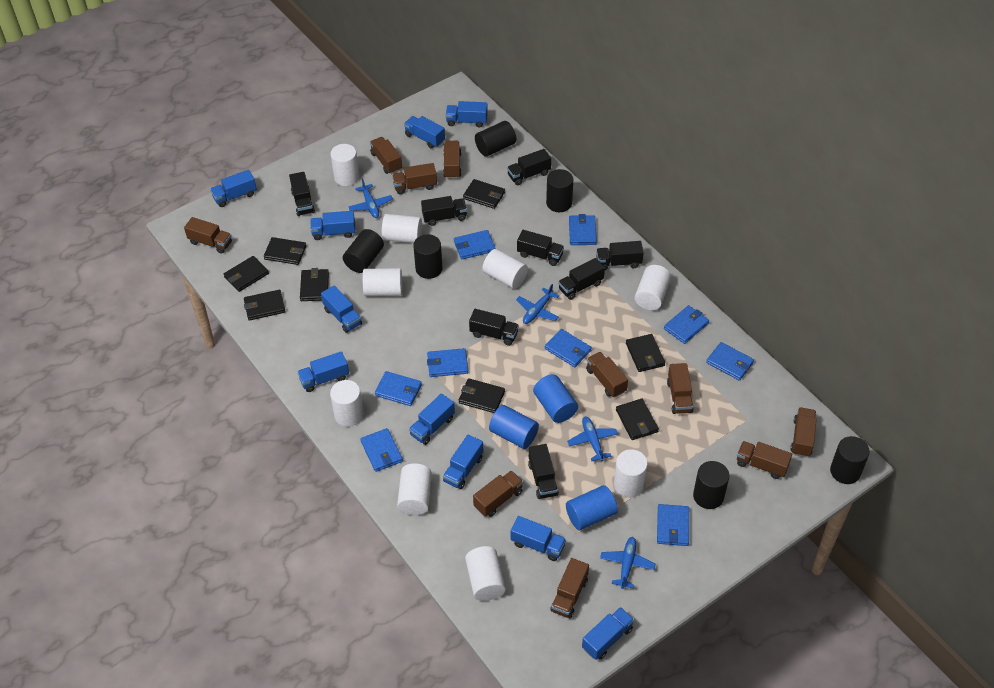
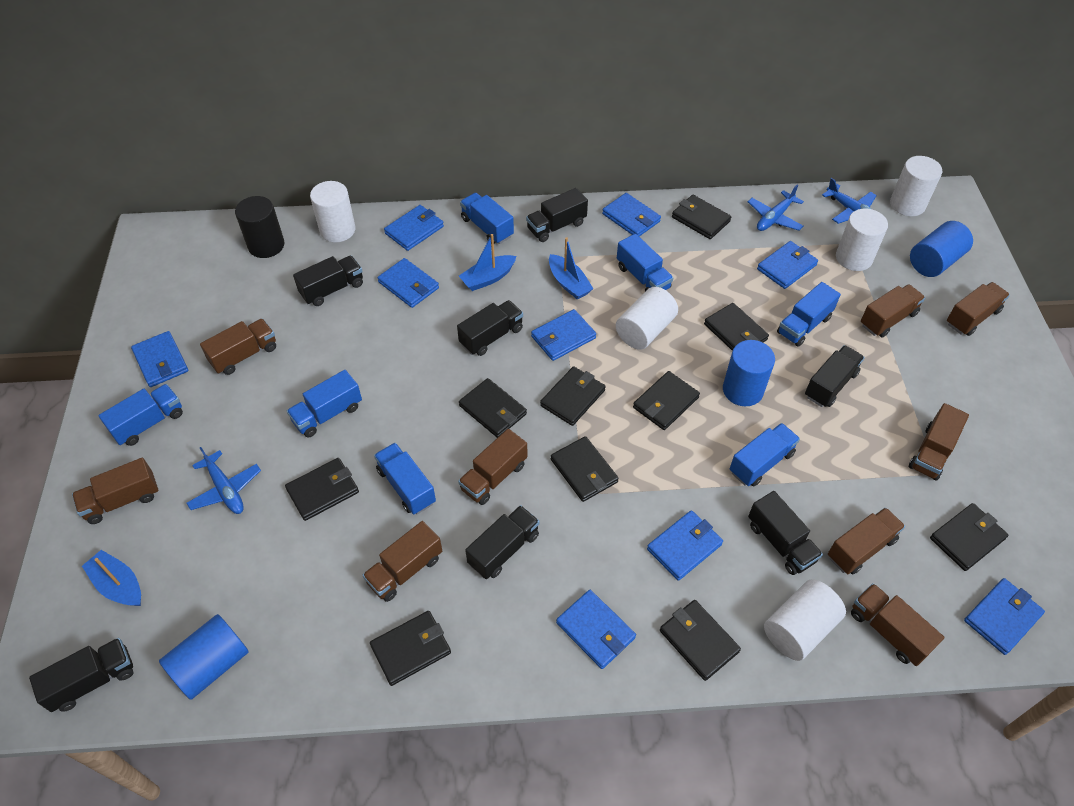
black cylinder: [343,229,384,273] [413,234,442,279] [475,121,516,157] [546,169,573,212] [693,461,729,509] [830,436,870,484] = 6 -> [235,196,284,258] = 1
black truck: [289,172,315,216] [421,196,467,226] [469,309,519,346] [507,149,551,185] [517,230,564,266] [528,444,559,499] [558,258,605,300] [596,241,644,270] = 8 -> [29,638,133,712] [293,256,363,306] [457,300,523,356] [465,505,540,579] [526,188,588,242] [748,491,823,575] [805,345,865,407] = 7
black wallet: [223,256,269,292] [244,290,286,321] [264,237,306,265] [300,268,329,301] [459,378,505,413] [463,179,505,209] [616,399,659,440] [626,334,665,372] = 8 -> [285,458,359,521] [370,611,451,686] [459,378,527,438] [540,366,606,426] [551,436,619,502] [633,371,700,430] [660,600,741,681] [672,195,731,239] [704,303,769,351] [930,503,1008,571] = 10
blue boat: none = 0 -> [82,550,141,606] [459,234,516,291] [549,237,594,300] = 3
blue plane: [348,178,393,218] [516,284,559,324] [567,417,618,461] [600,537,656,589] = 4 -> [187,447,261,514] [748,185,804,231] [822,178,877,224] = 3
blue truck: [210,170,257,207] [297,351,349,392] [310,211,356,240] [321,285,362,333] [404,116,445,149] [409,393,455,445] [443,435,483,489] [446,101,488,128] [511,516,566,561] [582,607,634,660] = 10 -> [98,384,183,446] [287,370,362,438] [374,443,436,514] [460,193,514,244] [617,234,673,292] [730,423,800,487] [777,282,841,347] = 7
brown truck: [184,217,232,254] [370,137,402,174] [392,163,437,195] [443,141,461,179] [473,470,523,517] [550,558,589,618] [586,352,628,398] [667,363,693,414] [737,441,792,479] [790,407,817,457] = 10 -> [72,458,159,524] [200,319,276,375] [362,521,442,602] [458,429,528,505] [828,507,905,574] [851,583,944,666] [861,284,925,337] [909,403,969,480] [947,282,1010,336] = 9
white cylinder: [330,144,359,186] [330,380,364,427] [363,268,402,296] [382,214,422,243] [397,463,432,515] [465,546,506,601] [482,249,528,289] [614,449,648,497] [635,265,671,310] = 9 -> [310,181,356,242] [616,287,678,350] [764,579,846,661] [836,209,888,271] [890,156,942,216] = 5

